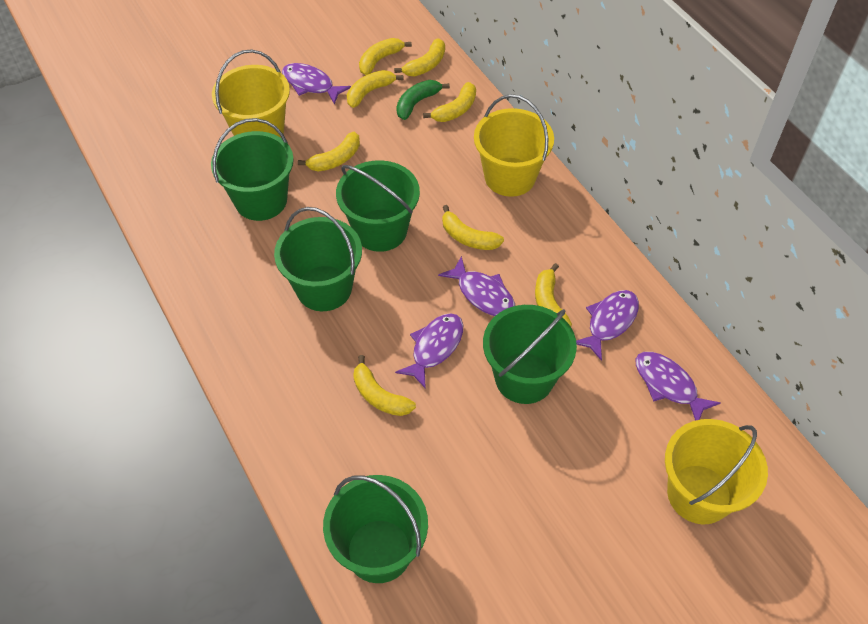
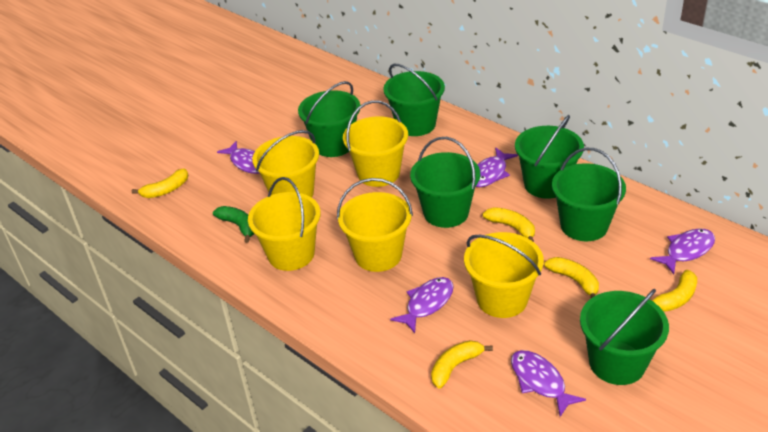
green bucket: [211,118,294,221] [274,207,362,311] [323,475,428,583] [336,160,420,252] [483,305,577,404] = 5 -> [298,81,360,157] [383,64,445,136] [410,137,480,228] [515,115,584,199] [552,148,626,241] [580,289,669,385] = 6
yellow banana: [298,132,360,172] [347,70,403,108] [353,355,416,416] [359,38,412,75] [394,38,445,77] [423,82,476,122] [442,205,504,250] [535,263,572,327] = 8 -> [132,168,188,198] [431,340,493,389] [483,207,535,242] [544,257,599,298] [652,270,697,312] = 5
yellow bucket: [212,49,290,137] [474,94,554,197] [665,419,768,524] = 3 -> [248,177,321,271] [252,130,319,198] [337,178,413,272] [343,100,408,187] [464,232,544,318] = 5

